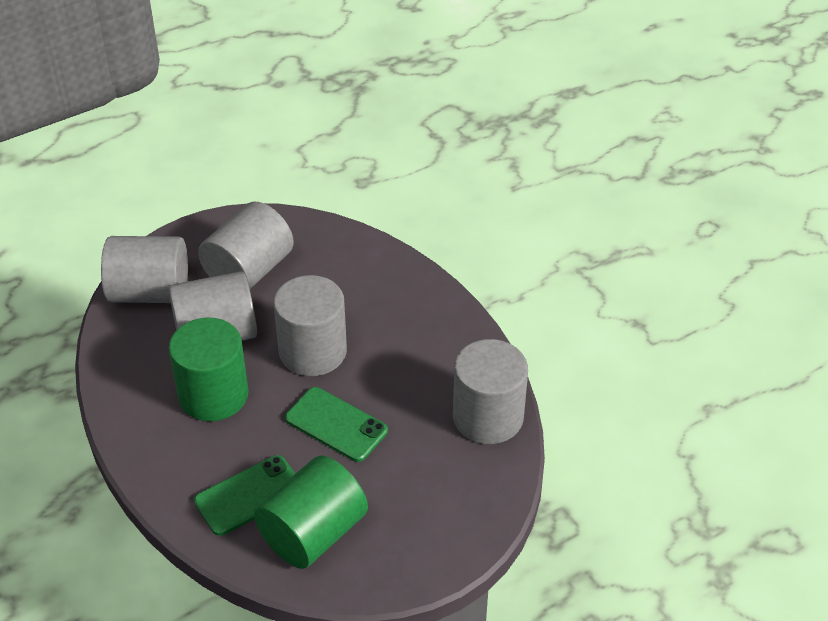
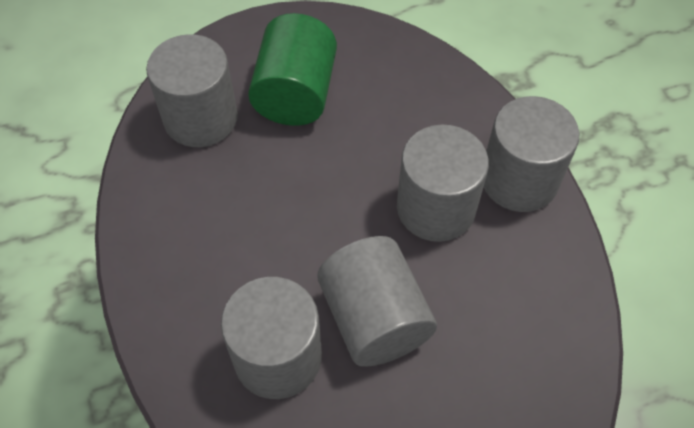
green cylinder: [169,318,249,421] [254,455,368,569] = 2 -> [248,13,337,126] = 1
green phone: [194,455,295,536] [285,387,388,462] = 2 -> none = 0

